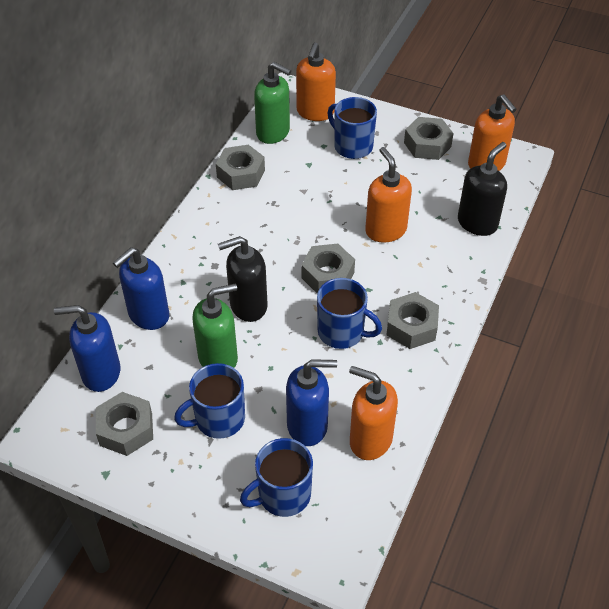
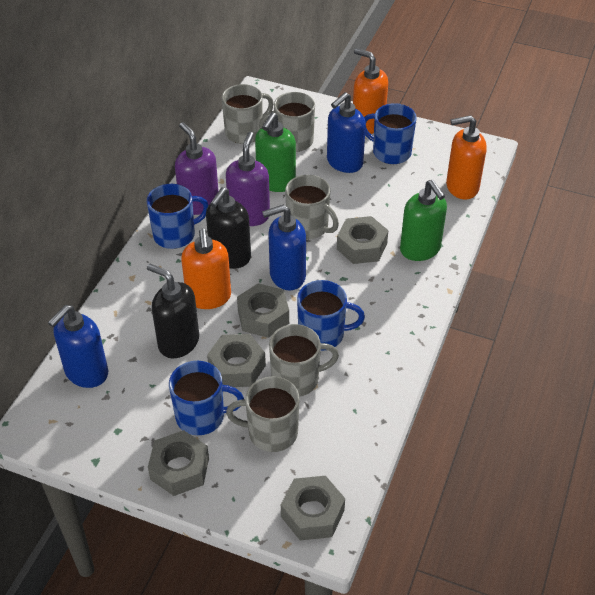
grey mug: none = 0 -> [222,84,274,144] [226,377,299,452] [259,92,315,152] [269,324,339,397] [285,175,339,239] = 5
orange soap dispenser: [296,42,336,121] [349,366,398,460] [365,147,412,243] [468,94,517,171] = 4 -> [181,229,231,309] [353,48,388,134] [446,115,487,200] = 3
purple soap dispenser: none = 0 -> [175,122,218,215] [226,132,270,226] = 2

